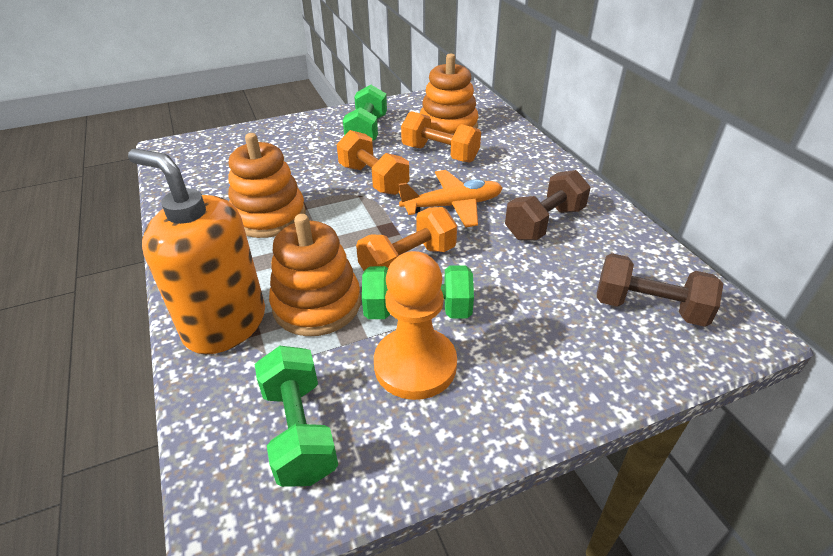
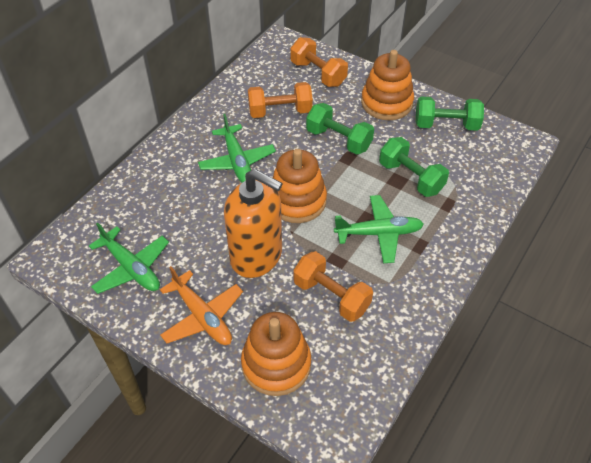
brown dumbbell: [505,170,591,240] [597,253,723,327] = 2 -> none = 0
green plane: none = 0 -> [89,222,169,294] [198,114,276,183] [334,195,424,263] = 3
orange pawn: [374,251,457,400] = 1 -> none = 0

